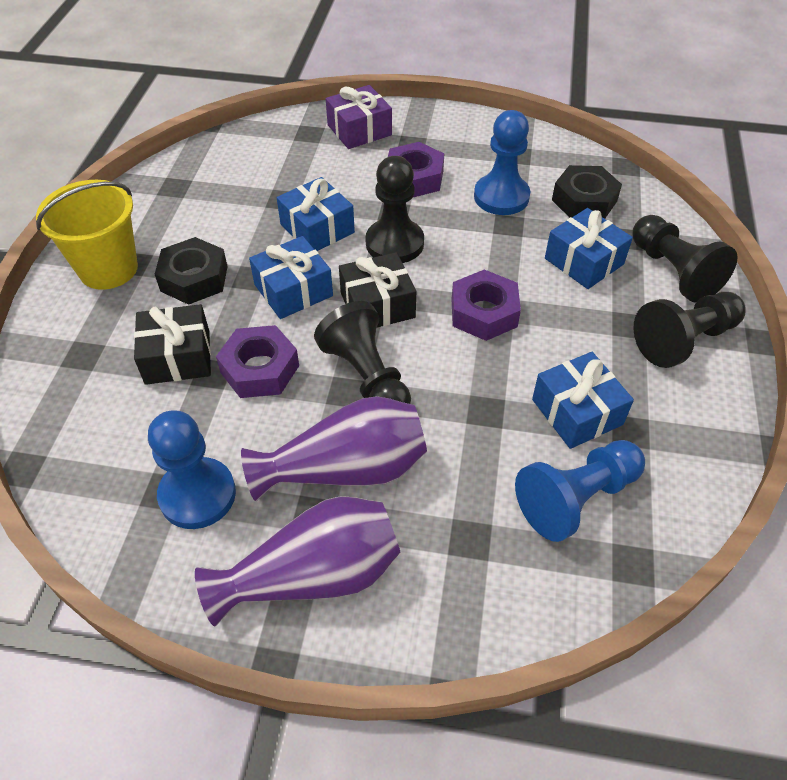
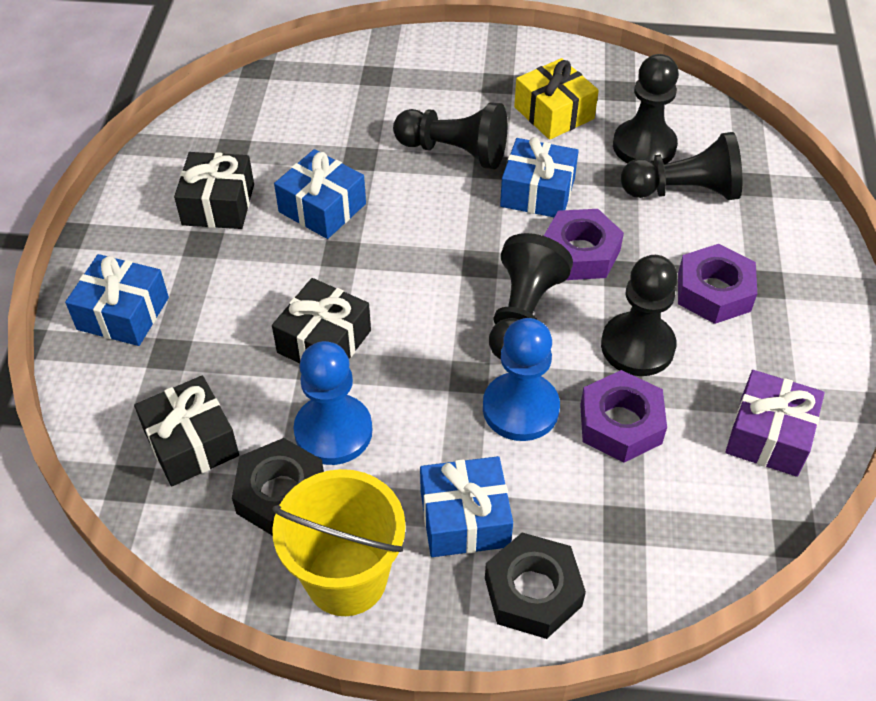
black gift: [134,304,211,385] [339,252,416,327] = 2 -> [134,375,239,486] [174,152,254,229] [272,278,371,363] = 3
black pawn: [314,301,411,404] [365,156,424,263] [632,215,738,302] [633,292,746,368] = 4 -> [393,102,507,169] [489,233,573,360] [601,255,678,376] [613,54,679,164] [621,132,742,200] = 5
blue pawn: [148,411,236,529] [474,110,530,215] [515,440,645,542] = 3 -> [293,341,372,465] [483,318,560,441] = 2
purple vase: [195,496,401,626] [241,396,427,501] = 2 -> none = 0
yellow gift: none = 0 -> [514,58,599,140] = 1

